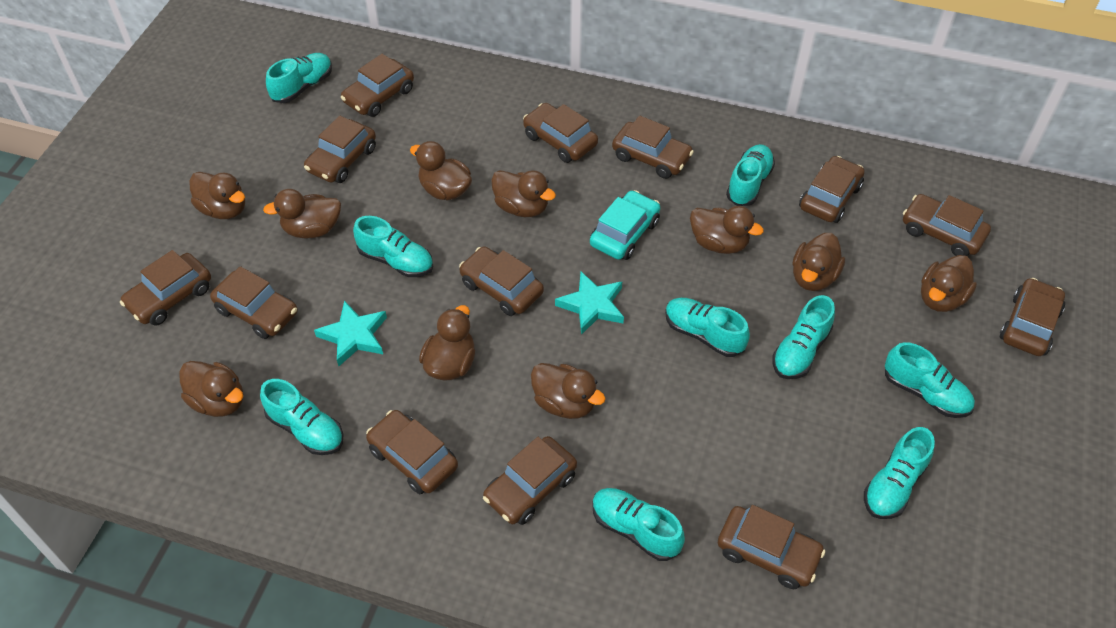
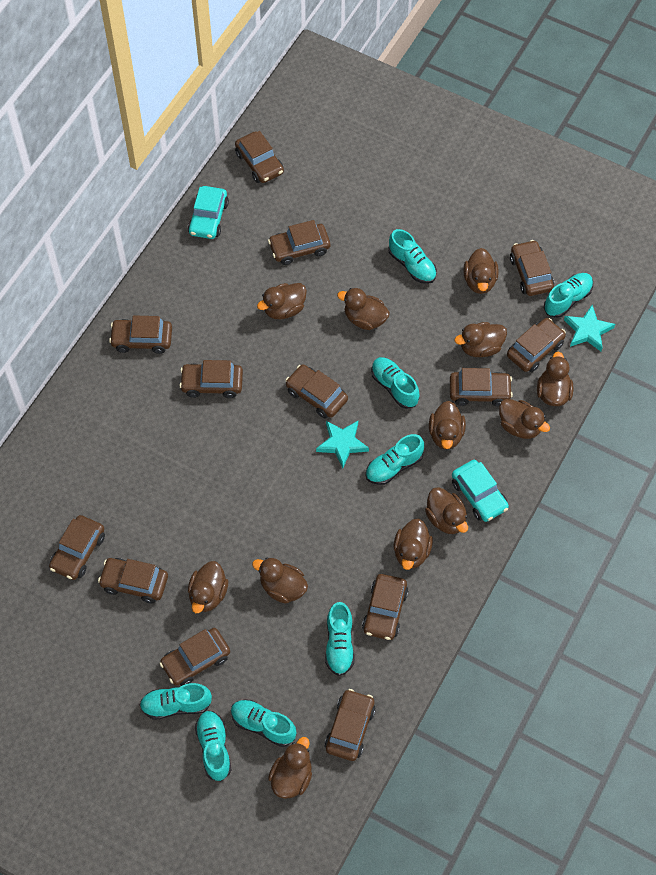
brown duck: [179,361,243,417] [189,172,245,219] [263,189,341,239] [410,141,472,200] [419,305,475,381] [491,170,556,217] [531,363,606,419] [690,206,764,254] [793,233,845,291] [921,255,977,312] = 10 -> [188,561,228,613] [252,558,308,604] [257,283,307,319] [268,737,312,799] [337,288,390,330] [394,518,433,570] [425,487,468,534] [429,401,466,450] [454,322,507,357] [463,248,499,294] [499,399,550,439] [537,352,573,406] = 12
turquoise car: [590,190,660,260] = 1 -> [188,186,229,239] [452,460,509,522] = 2
turquoise shoe: [260,379,344,455] [266,53,332,103] [353,216,433,277] [592,488,685,561] [665,298,750,357] [726,144,775,206] [772,295,835,379] [864,427,935,519] [885,342,975,418] = 9 -> [140,683,212,720] [195,711,232,781] [231,700,297,747] [325,602,355,676] [365,434,424,485] [371,357,419,409] [388,229,437,284] [544,273,593,318] = 8

